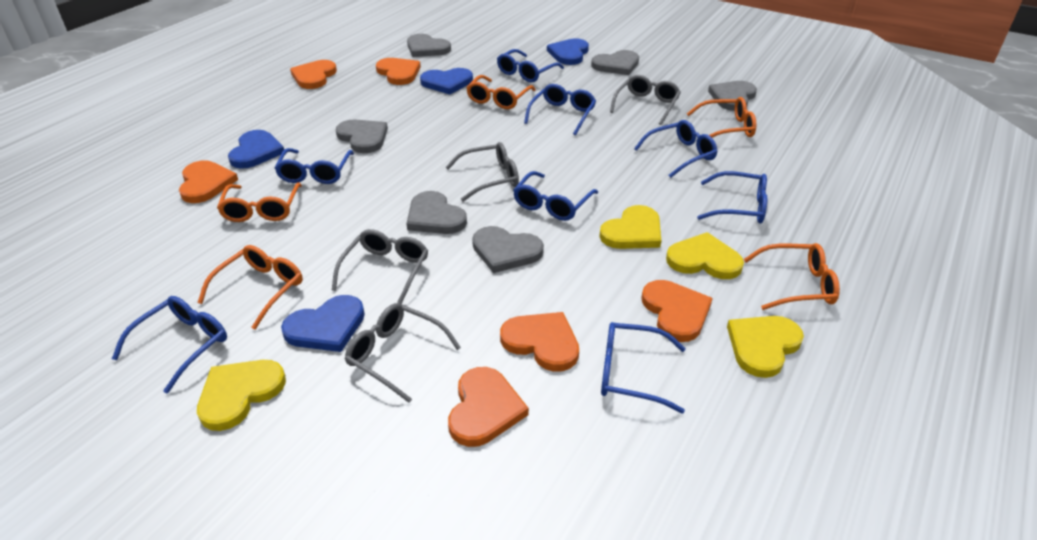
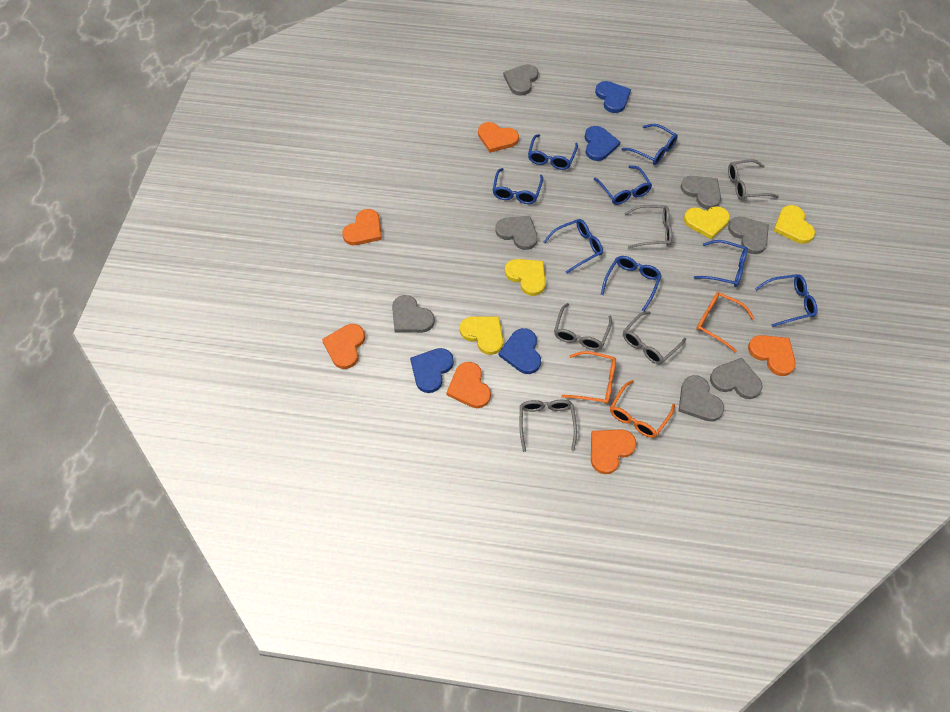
grey glasses: [332,229,428,304] [345,303,461,403] [446,142,519,202] [610,75,681,125] = 4 -> [520,400,577,452] [554,303,612,350] [623,311,686,364] [624,205,672,248] [728,159,779,200] = 5
grey heart: [336,120,388,153] [406,191,467,234] [407,34,451,57] [472,226,544,273] [591,50,639,75] [708,81,757,111] = 6 -> [392,295,435,333] [495,216,538,250] [504,64,538,95] [678,375,724,422] [681,176,721,209] [710,358,762,399] [728,216,769,254] = 7
orange glasses: [197,245,303,330] [217,182,302,222] [466,75,535,109] [687,97,756,138] [743,243,840,310] = 5 -> [561,351,616,404] [610,380,675,438] [696,292,754,352] = 3

